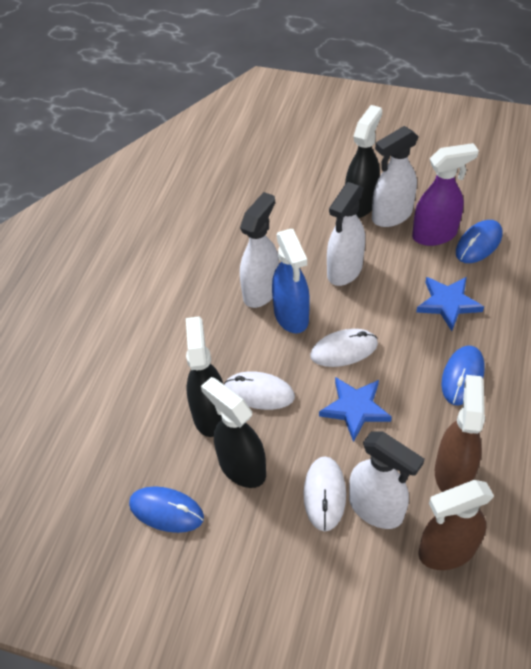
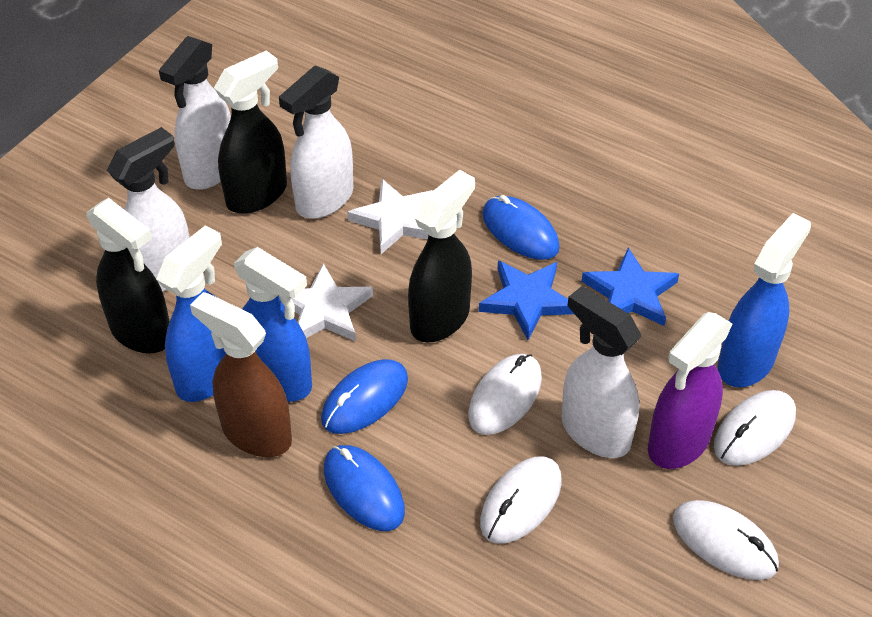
blue spray bottle: [272,229,310,334] = 1 -> [156,225,226,402] [234,247,312,402] [718,213,811,387] = 3
brown spray bottle: [418,480,494,570] [435,375,485,492] = 2 -> [190,292,292,457] = 1
white mouse: [224,371,295,410] [303,456,346,531] [310,329,378,367] = 3 -> [468,354,542,435] [480,457,562,544] [673,500,779,580] [714,390,796,466] = 4
white star: none = 0 -> [279,263,373,341] [347,179,434,254] = 2

